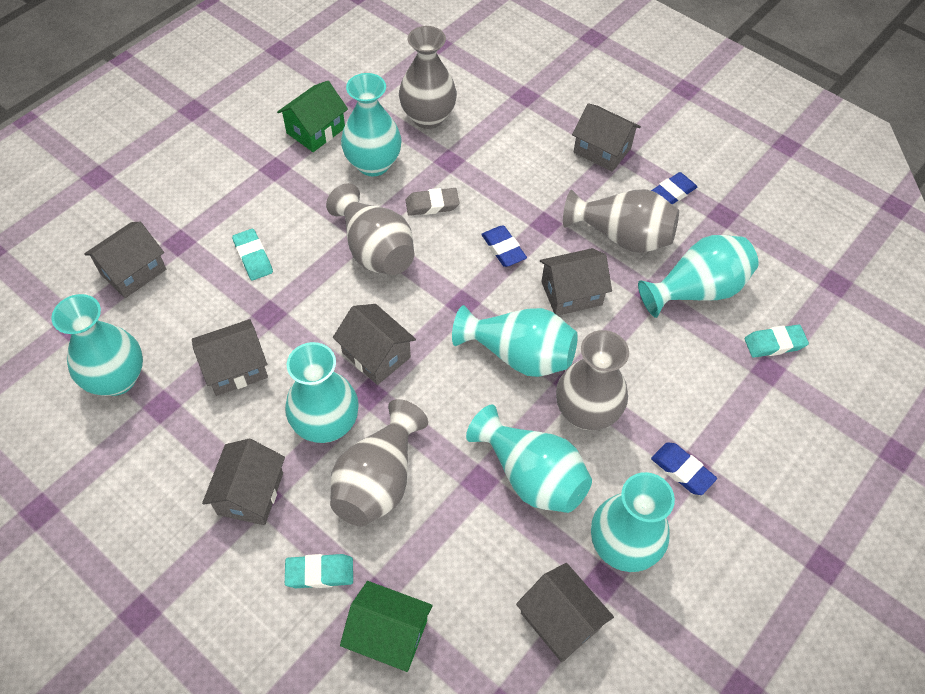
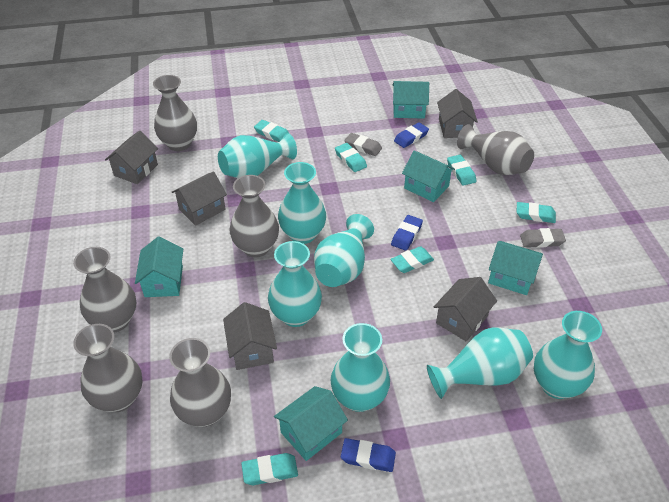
green house: [277,81,348,152] [340,581,433,672] = 2 -> none = 0
grey eraser: [406,188,459,216] = 1 -> [344,133,382,156] [520,228,566,248] = 2
grey house: [84,222,166,298] [192,319,268,396] [202,439,285,525] [333,304,416,385] [516,563,614,662] [540,248,612,316] [572,103,641,172] = 7 -> [105,131,158,184] [172,171,227,226] [223,302,277,370] [434,277,497,341] [437,89,478,138] = 5
grey vase: [326,183,415,275] [330,399,428,526] [399,26,457,129] [556,330,629,430] [563,189,679,253] = 5 -> [73,247,136,333] [73,324,142,412] [153,75,197,151] [169,338,231,427] [230,175,279,257] [457,124,534,175] = 6
turquoise eraser: [232,229,273,280] [285,554,353,588] [745,325,809,358] = 3 -> [241,453,298,485] [254,120,290,142] [335,143,367,172] [390,246,434,273] [447,155,476,186] [517,202,556,223] = 6
turquoise house: none = 0 -> [135,236,183,297] [274,386,348,461] [393,81,429,119] [402,150,455,202] [488,241,543,295] = 5

